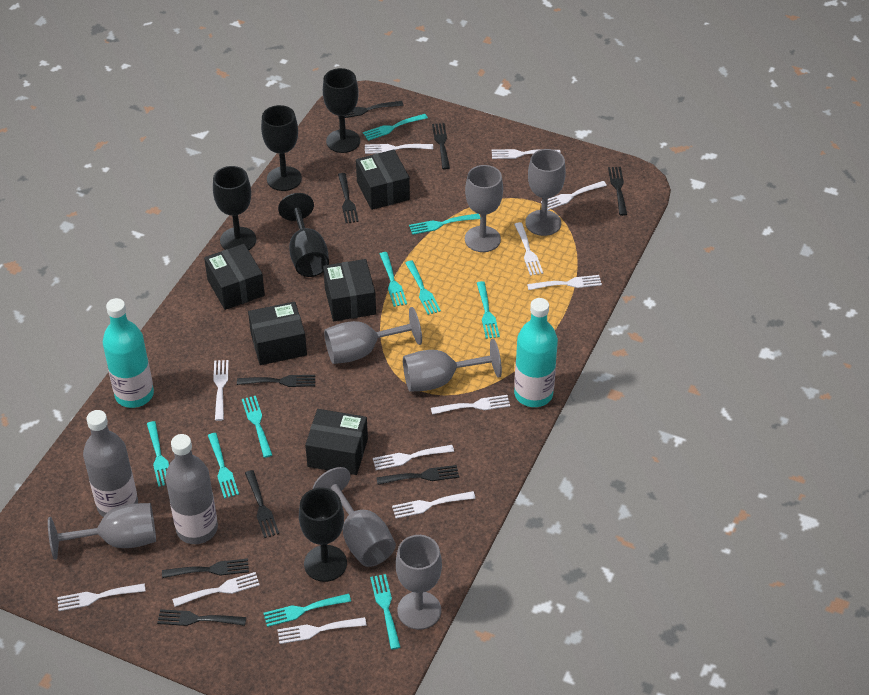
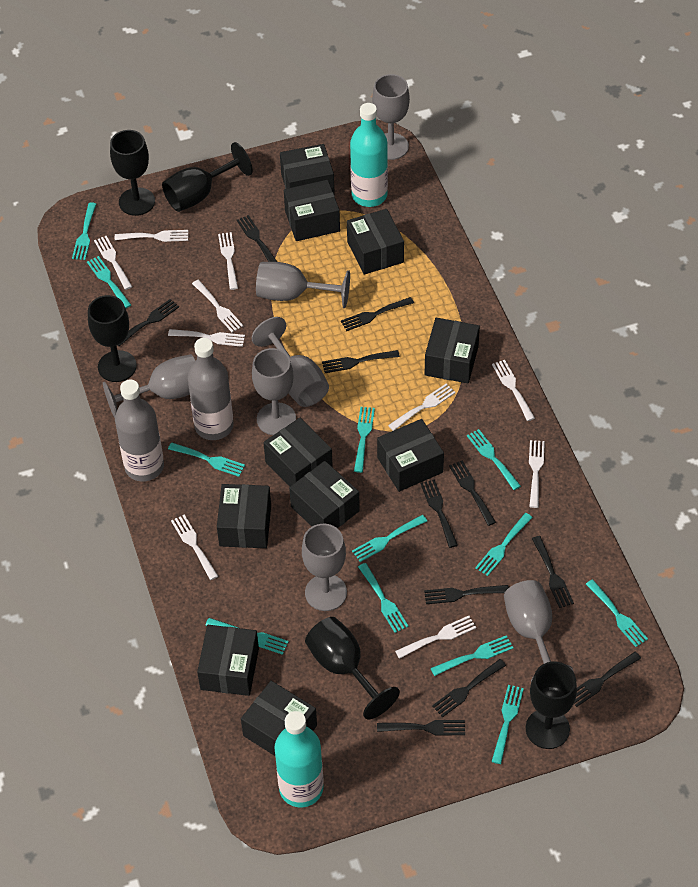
black box: [204,244,265,310] [248,301,307,365] [305,409,368,475] [323,259,376,321] [356,149,410,210] = 5 -> [197,625,259,696] [217,484,271,548] [241,681,317,756] [264,418,333,487] [280,144,335,195] [284,180,340,241] [289,461,360,528] [347,209,404,275] [377,419,444,492] [425,318,480,383] = 10
black fork: [157,609,246,626] [162,558,249,578] [237,375,315,387] [245,470,279,538] [338,101,403,118] [338,173,359,223] [376,465,459,485] [432,123,450,169] [608,167,627,216] = 9 -> [118,299,179,346] [237,215,277,262] [322,350,400,373] [341,297,414,331] [377,720,465,736] [420,479,458,548] [424,585,509,604] [432,659,506,717] [449,461,496,526] [532,536,574,608] [574,652,641,707] = 11
turquoise fork: [147,421,169,487] [208,433,239,499] [242,396,272,458] [263,594,351,627] [363,114,428,141] [370,574,400,650] [380,252,407,307] [405,260,441,315] [409,213,480,235] [477,281,500,339] = 10 -> [72,203,96,260] [87,256,131,308] [168,442,245,477] [205,618,289,655] [352,515,427,562] [354,407,375,473] [358,563,409,633] [431,635,513,676] [467,429,521,490] [475,513,533,576] [491,685,524,764] [586,579,648,647] = 12
white fork: [57,583,145,611] [172,572,260,607] [213,360,229,421] [277,617,367,644] [365,144,433,154] [373,445,454,470] [392,491,476,519] [431,395,510,415] [492,149,561,159] [514,222,543,276] [527,275,602,290] [541,181,607,210] = 12 -> [94,236,132,290] [115,230,188,242] [168,329,245,347] [171,515,218,580] [192,280,243,332] [218,232,238,290] [388,383,456,431] [395,616,476,659] [492,360,535,421] [529,440,545,508] = 10

